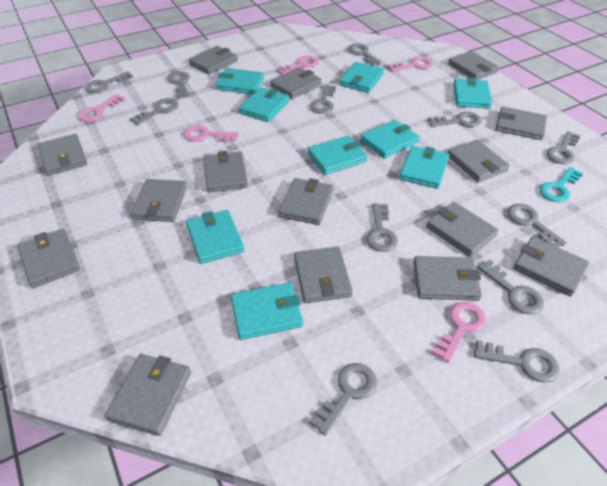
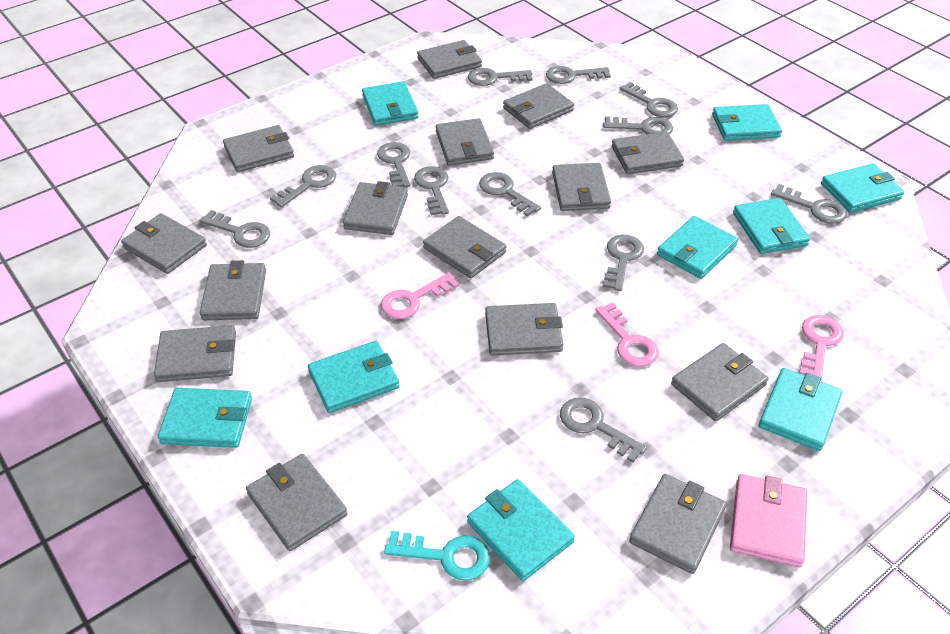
pink key: [78,94,125,122] [184,125,239,142] [277,55,319,75] [388,57,433,72] [432,302,486,363] = 5 -> [381,273,459,319] [596,303,659,366] [799,315,844,381] = 3
pink wallet: none = 0 -> [730,474,807,567] = 1

